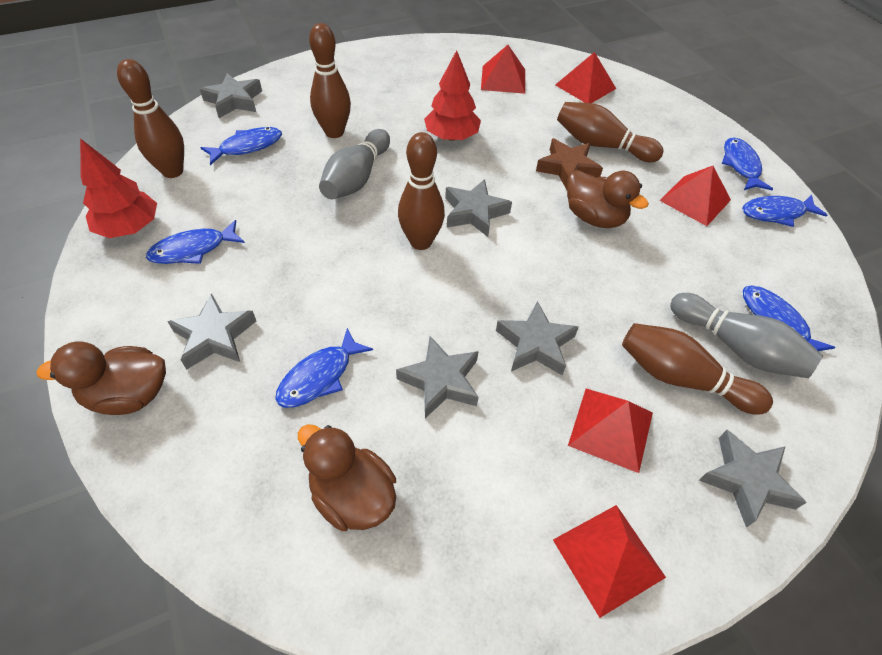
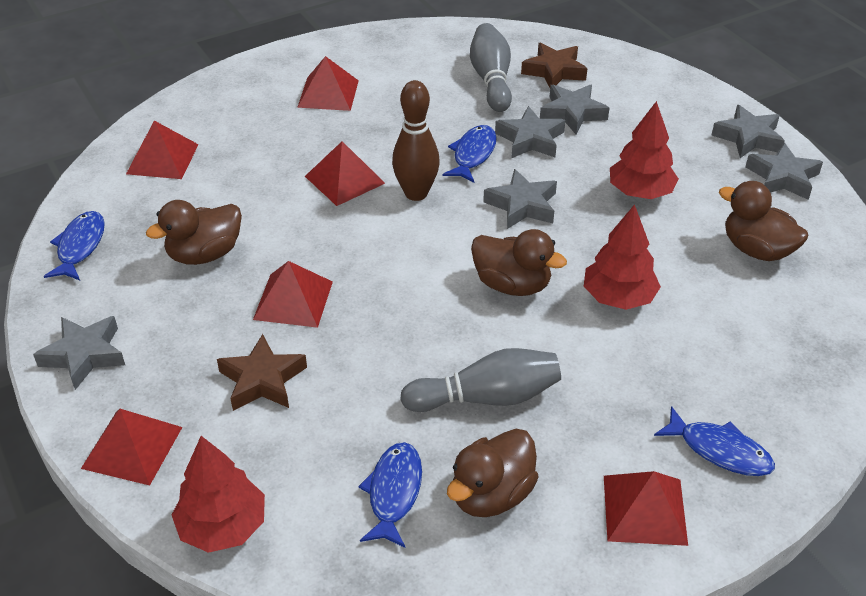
blue fish: [146,220,245,264] [200,127,282,165] [275,328,373,408] [722,137,773,190] [742,195,827,227] [743,285,835,351] = 6 -> [44,211,105,280] [358,442,422,548] [443,125,497,183] [654,406,775,476] = 4
brown bowling pin: [117,59,184,178] [309,23,351,138] [398,132,445,250] [557,102,663,162] [622,323,773,415] = 5 -> [392,80,440,201] = 1
brown duck: [36,341,166,415] [298,424,396,531] [567,170,649,228] = 3 -> [146,200,242,265] [447,429,539,517] [471,229,567,296] [719,181,808,261] = 4
brown star: [536,139,603,190] = 1 -> [217,334,307,411] [521,43,587,88] = 2
red pyramid: [481,45,525,94] [553,505,666,618] [555,52,616,103] [568,389,653,473] [659,166,731,226] = 5 -> [81,409,182,486] [126,121,199,179] [253,261,333,328] [297,56,359,111] [305,141,385,206] [604,471,688,546] = 6
red tree: [80,138,157,238] [424,50,481,141] = 2 -> [172,436,265,553] [584,204,661,310] [610,101,679,199] = 3

